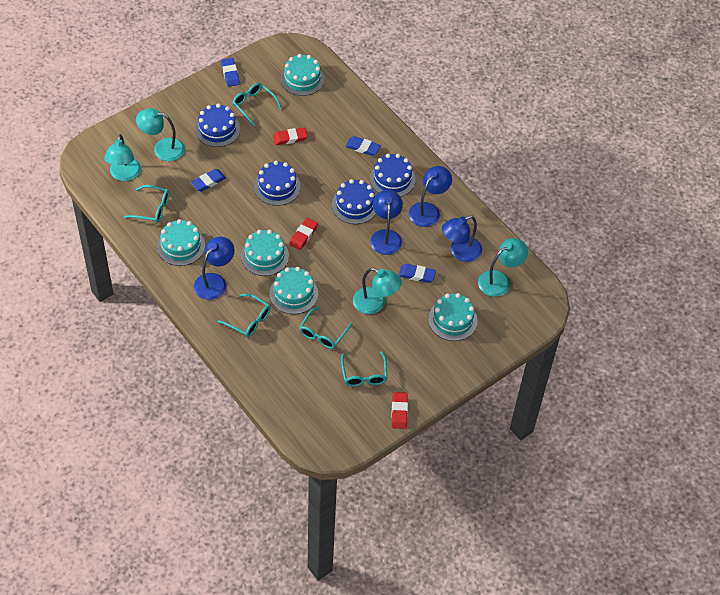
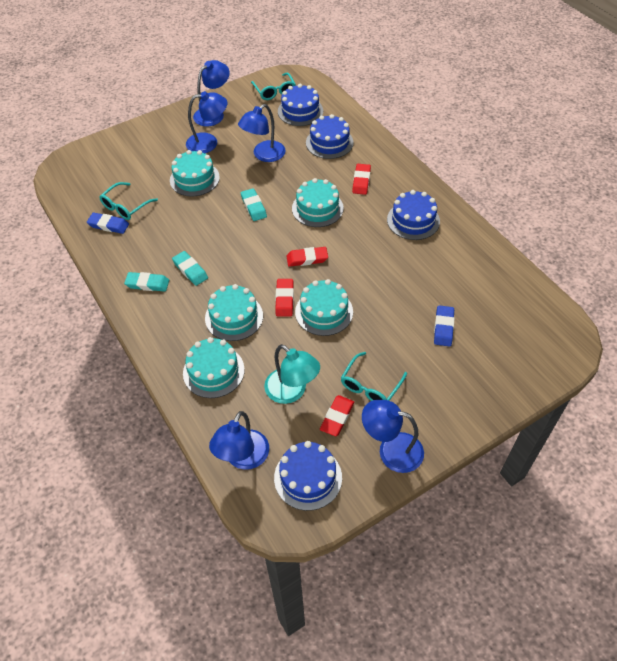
blue eraser: [191,169,226,192] [221,58,240,87] [346,136,381,156] [399,264,436,283] = 4 -> [87,213,129,234] [434,305,454,347] = 2
blue lamp: [194,237,234,300] [370,190,403,255] [409,166,452,227] [442,215,482,262] = 4 -> [186,91,227,153] [193,60,230,126] [209,411,269,470] [238,104,286,162] [362,400,424,473] = 5
red eraser: [273,127,308,145] [289,218,318,250] [392,392,408,429] = 3 -> [275,279,294,316] [287,247,328,267] [320,395,354,436] [352,164,371,195] = 4
turquoise eraser: none = 0 -> [124,272,169,292] [172,251,208,286] [241,188,267,221] = 3
turquoise glasses: [124,185,169,223] [217,294,271,337] [233,83,282,126] [299,307,352,349] [341,351,387,386] = 5 -> [99,182,158,220] [251,72,296,100] [341,352,407,401] = 3
turquoise lamp: [104,134,141,181] [136,108,185,161] [353,268,402,314] [478,238,528,297] = 4 -> [264,344,320,404] = 1

